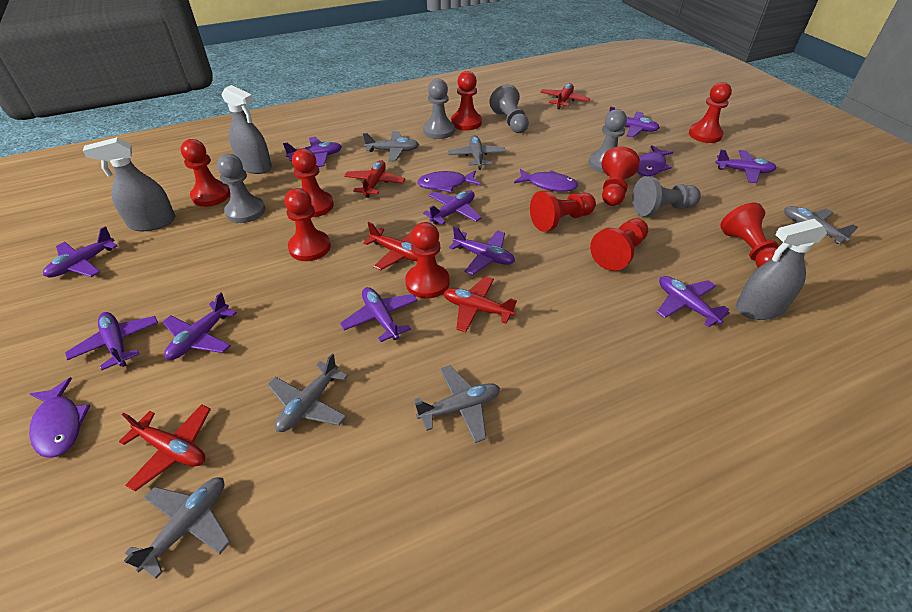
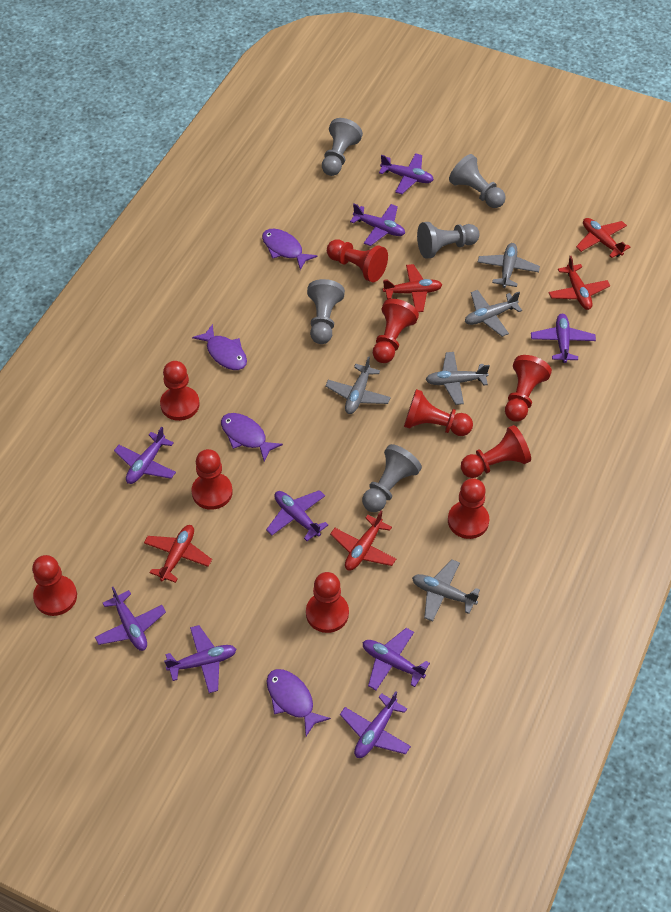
grey plane: [124,477,231,579] [268,353,348,432] [363,131,419,161] [414,365,500,443] [448,135,506,170] [784,206,858,244] = 6 -> [325,356,391,414] [412,560,480,622] [426,352,490,405] [465,290,522,337] [478,243,540,288] = 5
grey spray bottle: [83,137,176,231] [222,85,272,174] [736,219,827,320] = 3 -> none = 0
purple plane: [43,226,117,278] [65,312,158,370] [163,293,237,360] [283,137,342,167] [340,287,418,342] [423,190,482,225] [449,226,515,275] [610,106,660,137] [657,276,730,327] [715,150,776,183] = 10 -> [95,587,166,651] [114,427,176,484] [164,625,236,693] [266,490,328,541] [340,691,411,758] [350,204,405,246] [363,628,430,690] [379,153,434,194] [531,314,596,363] = 9

